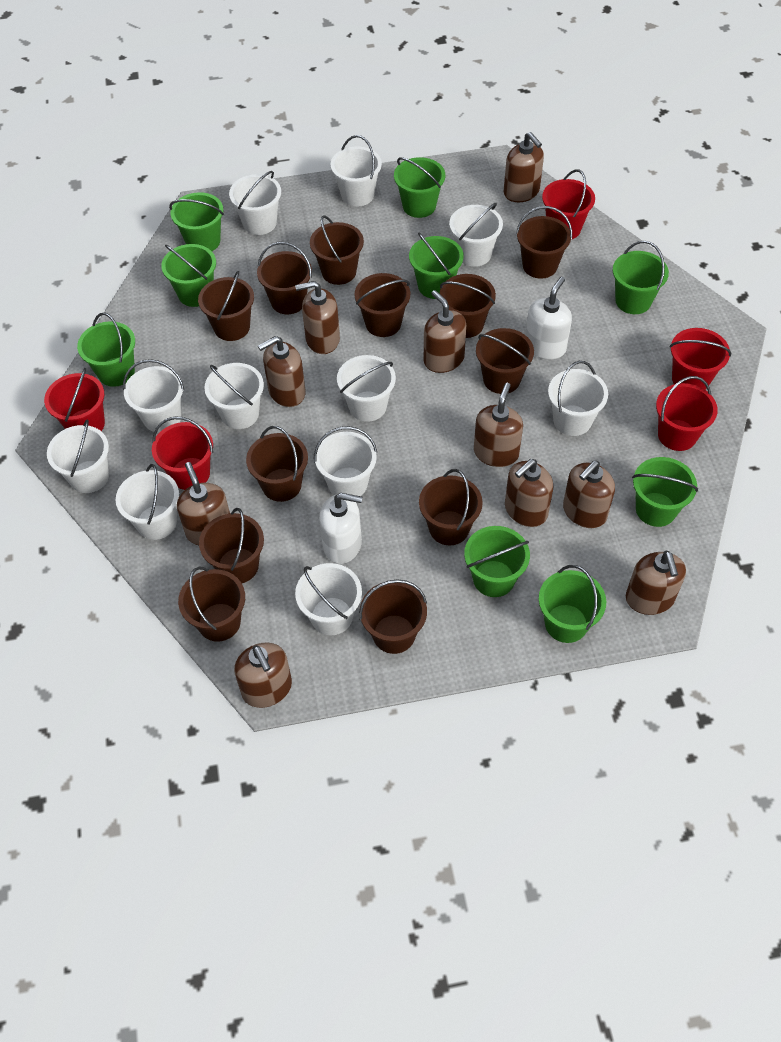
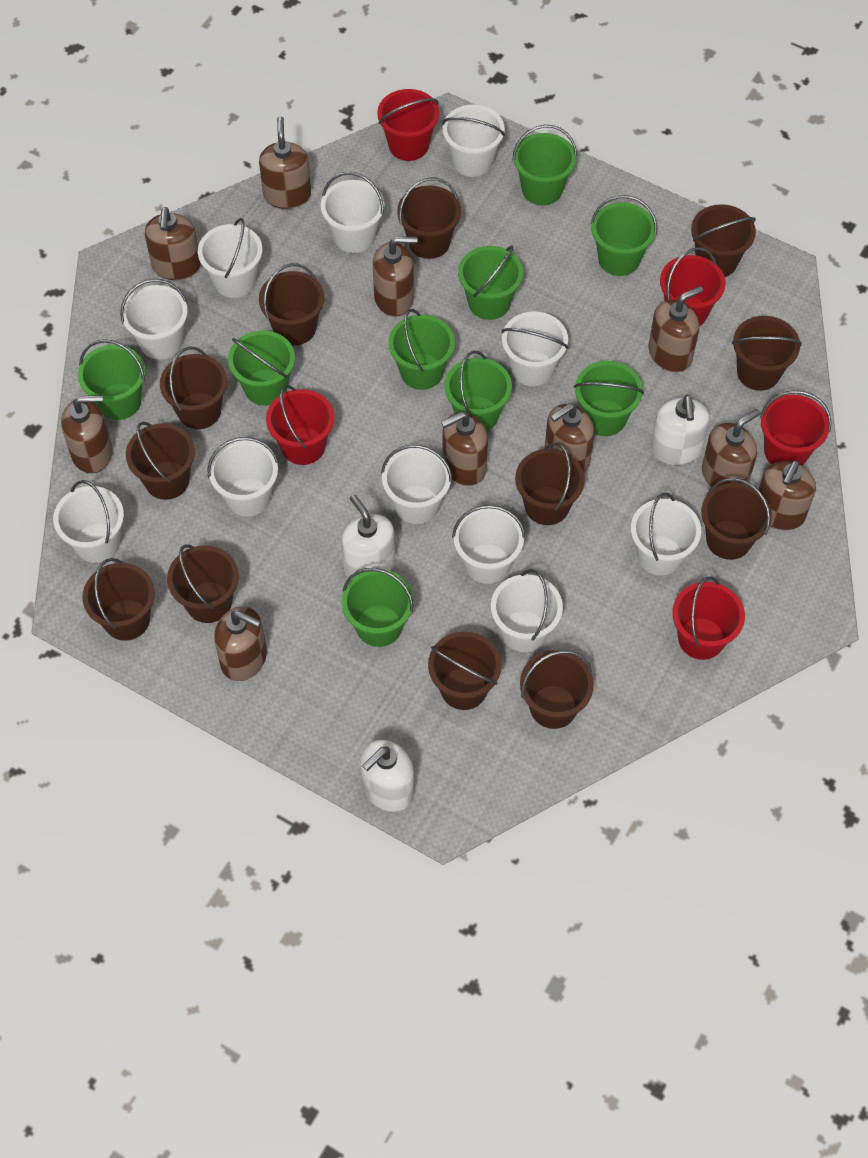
white soap dispenser: [319,493,362,564] [525,277,572,360] = 2 -> [341,494,395,579] [360,740,414,812] [651,395,710,465] = 3

